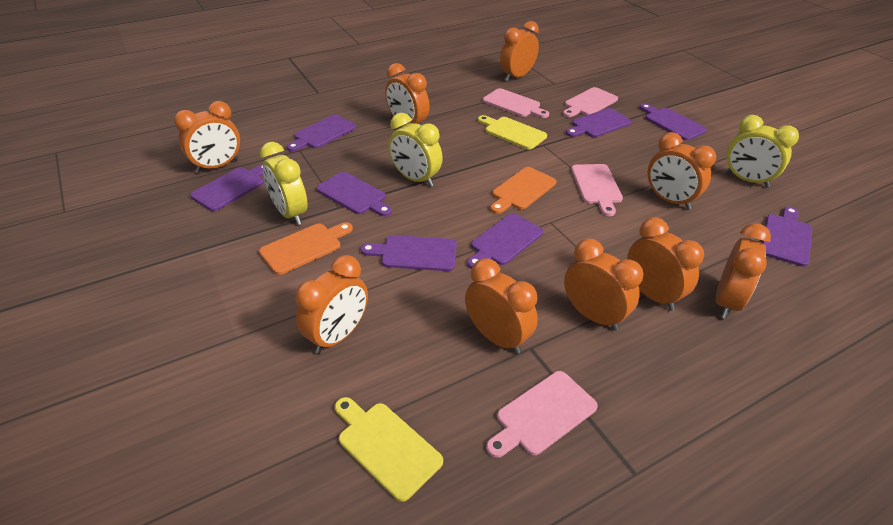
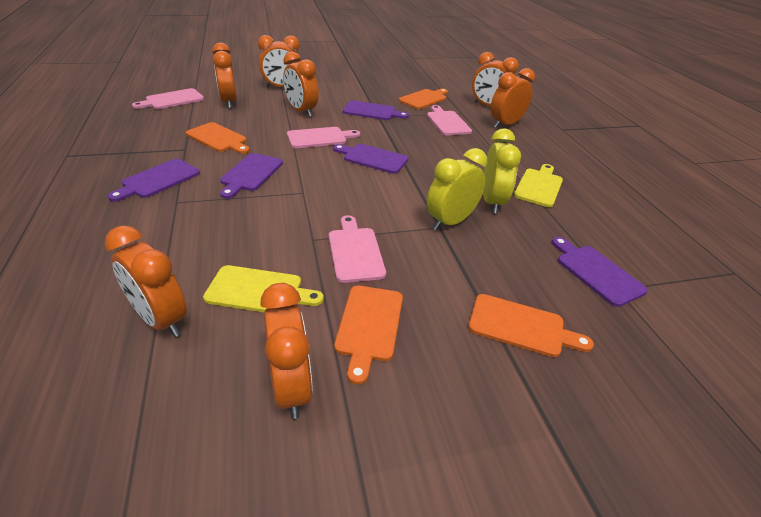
orange clock: [174,101,240,173] [295,255,368,354] [385,63,430,125] [465,258,538,354] [500,21,539,81] [564,239,643,331] [627,217,704,311] [648,132,716,210] [716,223,771,319] = 9 -> [105,225,187,337] [212,43,237,108] [258,35,301,88] [260,283,313,419] [283,52,319,117] [472,52,519,106] [491,68,535,128] = 7
orange cutting board: [259,222,353,275] [490,167,557,214] = 2 -> [186,122,250,154] [334,286,403,385] [399,89,448,109] [468,294,594,357] = 4
purple cutting board: [190,164,264,211] [287,114,356,152] [316,172,392,216] [361,235,457,271] [467,213,543,269] [566,108,632,137] [640,104,707,141] [762,207,812,267] = 8 -> [108,159,200,202] [220,153,283,199] [333,144,409,174] [343,100,409,120] [551,237,648,307] = 5
yellow clock: [260,142,308,225] [388,113,443,187] [725,115,799,188] = 3 -> [427,148,487,230] [483,128,521,213] = 2

